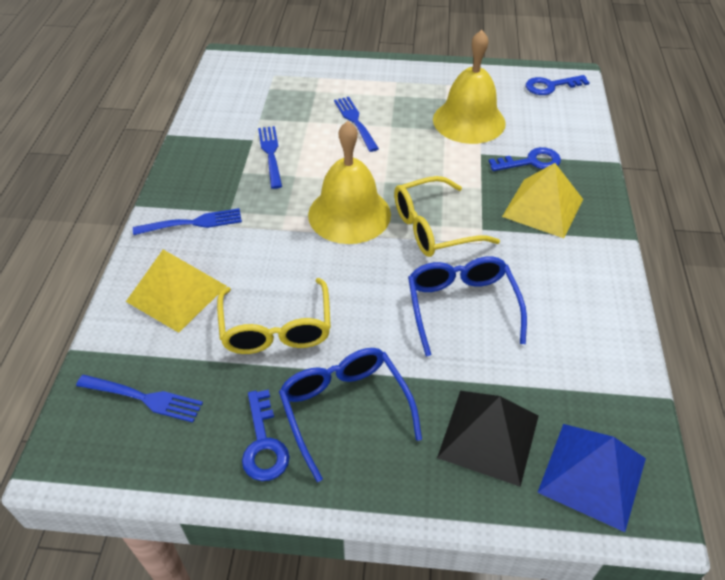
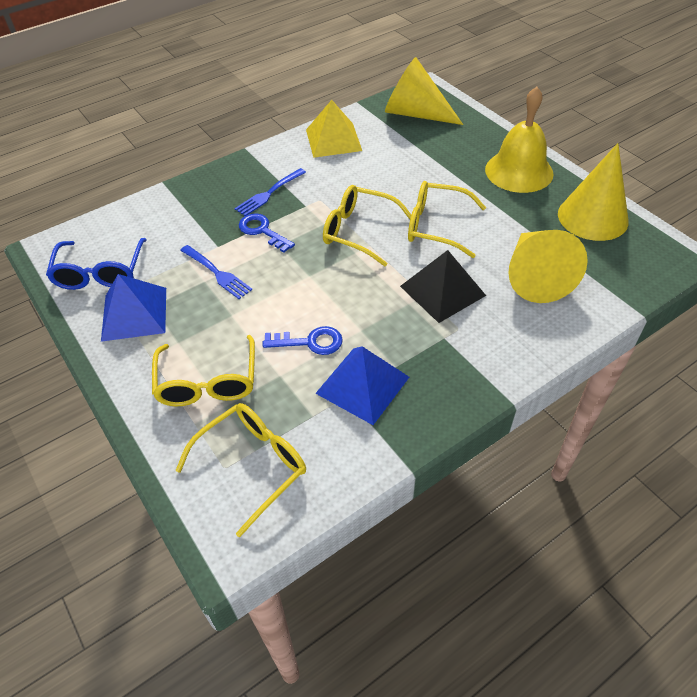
blue fork: [76,375,203,423] [133,208,242,235] [258,126,282,189] [334,97,379,152] = 4 -> [180,245,252,299] [235,168,306,216] = 2
blue glasses: [279,348,422,482] [408,257,527,356] = 2 -> [46,238,147,290] = 1
blue key: [242,389,290,481] [488,147,561,171] [526,75,590,95] = 3 -> [239,214,295,253] [263,326,343,355] = 2
blue pyramid: [537,424,646,532] = 1 -> [101,274,166,342] [315,346,409,425] = 2
yellow bell: [308,121,391,244] [433,30,506,144] = 2 -> [485,87,554,193] = 1
yellow cone: none = 0 -> [385,57,463,125] [508,230,588,303] [558,143,629,241] = 3
yellow glasses: [217,278,331,354] [394,176,500,257] = 2 -> [152,335,255,407] [175,403,306,537] [323,185,411,266] [408,181,486,258] = 4
yellow pyramid: [126,250,227,333] [502,163,583,238] = 2 -> [306,100,362,158] = 1

